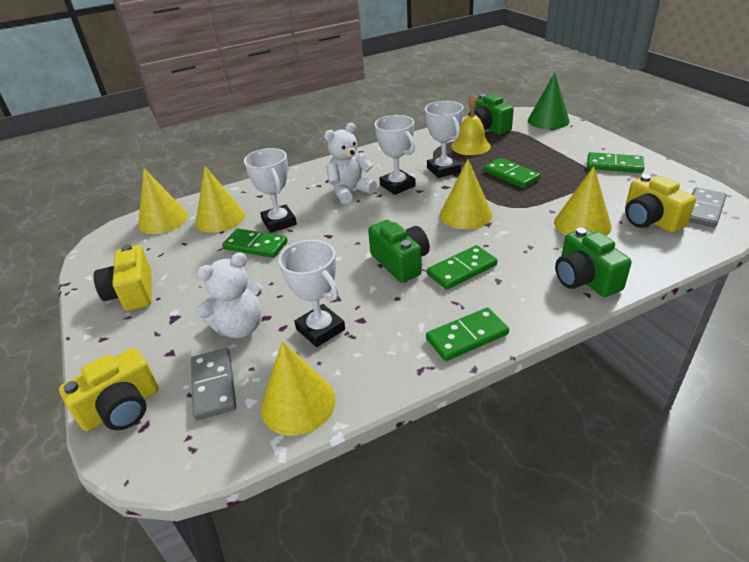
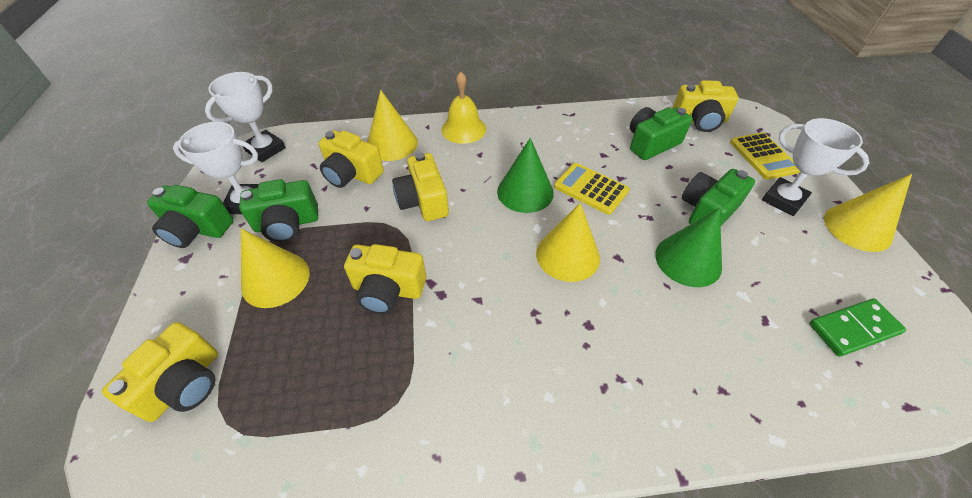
green camera: [368,220,430,283] [468,94,514,135] [555,228,632,297] = 3 -> [147,185,234,248] [239,179,318,242] [630,107,692,160] [682,169,755,226] = 4
green cone: [528,73,570,129] = 1 -> [497,138,554,213] [655,208,722,287] = 2
green domino: [222,229,288,258] [426,308,509,361] [427,245,497,290] [484,158,541,188] [587,152,645,173] = 5 -> [809,298,906,357] = 1
grey domino: [191,348,236,420] [689,188,727,227] = 2 -> none = 0
white teddy bear: [196,252,263,338] [324,123,377,204] = 2 -> none = 0
white trophy: [244,148,297,233] [279,240,345,347] [375,115,416,195] [425,101,463,178] = 4 -> [173,122,259,214] [205,72,286,162] [762,118,869,216] = 3
yellow calculator: none = 0 -> [554,163,629,215] [730,132,800,180] = 2
yellow camera: [59,348,159,431] [94,244,152,311] [625,174,696,233] = 3 -> [102,322,218,422] [319,130,384,188] [344,244,426,314] [392,152,449,221] [672,80,738,132] = 5
yellow cone: [138,169,188,234] [195,166,245,233] [261,341,336,436] [440,159,492,229] [554,166,612,236] = 5 -> [241,228,310,308] [367,90,418,161] [536,203,600,282] [824,174,912,252] = 4

